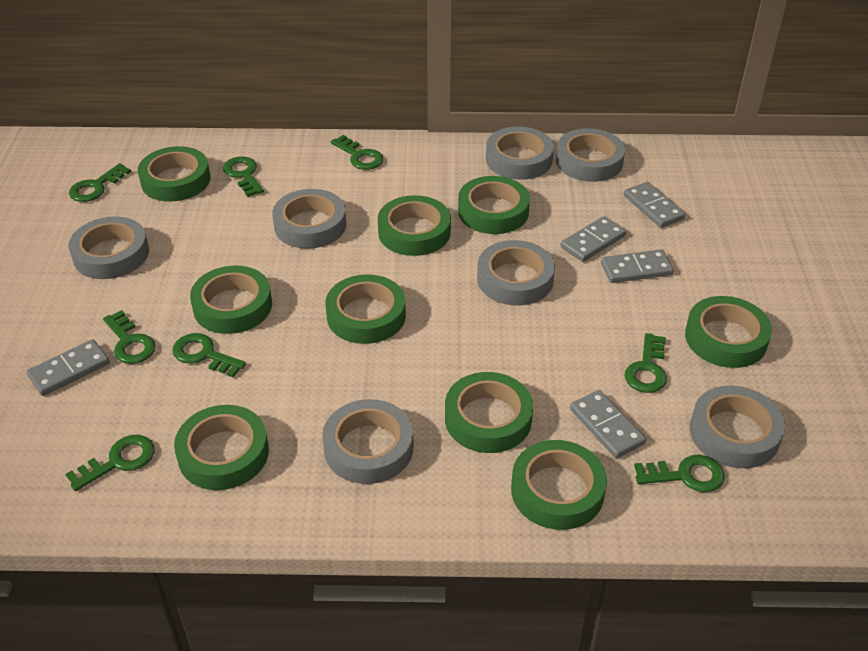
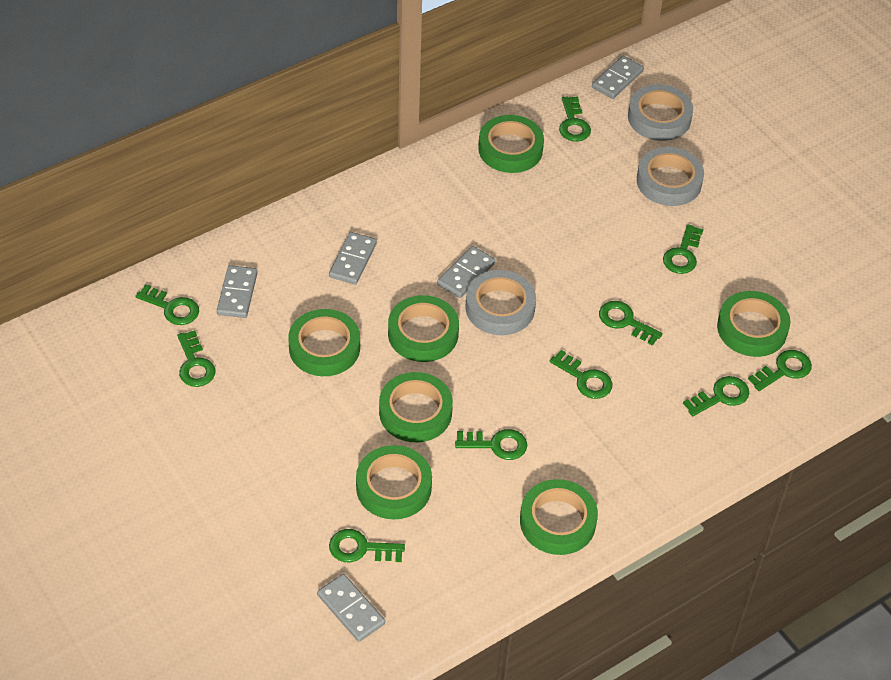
green key: [66,435,155,491] [69,163,131,202] [103,310,156,364] [172,333,246,377] [223,156,264,197] [331,135,384,170] [625,333,667,393] [634,455,725,492] = 8 -> [135,284,199,325] [177,330,215,387] [329,529,405,563] [455,429,527,460] [550,350,612,399] [559,96,591,142] [599,301,663,346] [663,224,703,274] [683,376,749,416] [748,350,812,391] = 10
green tape: [138,146,210,202] [174,405,269,490] [190,266,272,334] [325,274,406,344] [378,195,451,256] [445,372,533,453] [458,176,530,234] [511,440,607,530] [685,296,772,368] = 9 -> [288,309,360,376] [356,445,432,519] [379,372,453,442] [388,295,459,362] [478,115,544,173] [520,479,598,555] [717,291,791,357] = 7
grey tape: [69,216,149,279] [272,189,346,249] [322,399,413,484] [477,240,555,305] [486,127,554,180] [556,128,625,182] [690,386,785,468] = 7 -> [466,270,536,335] [628,84,693,141] [637,147,704,206] = 3

